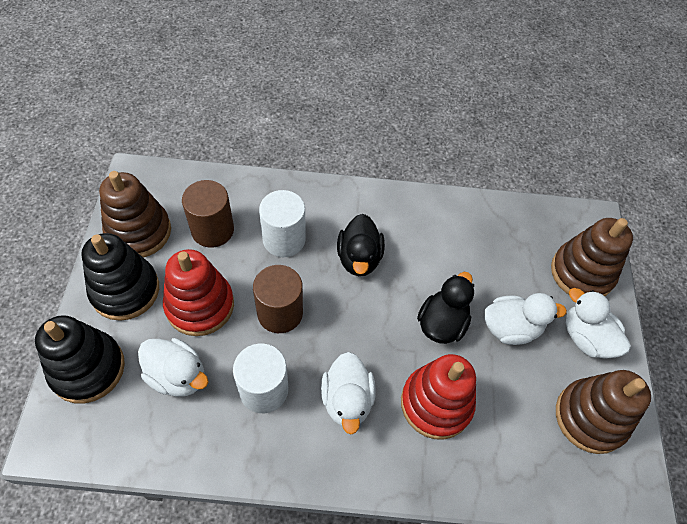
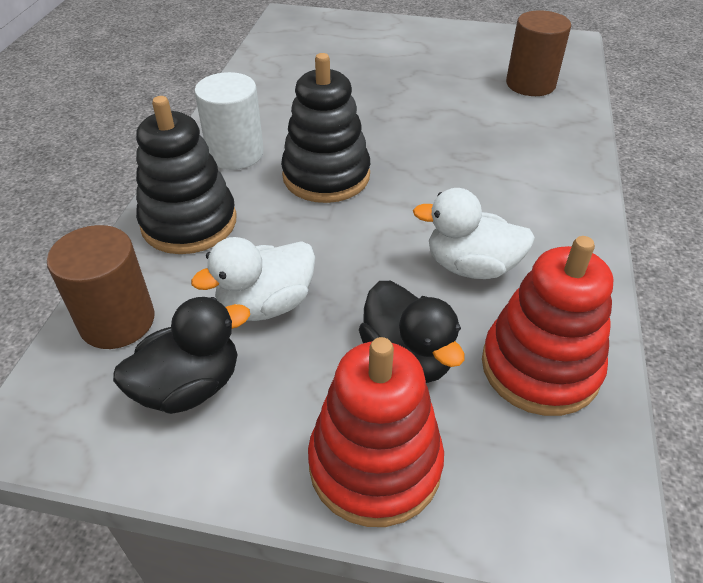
brown stacking toy: [99,171,171,257] [551,218,633,296] [556,370,651,454] = 3 -> none = 0
white cylinder: [233,344,288,413] [259,190,305,257] = 2 -> [194,72,264,170] = 1
white duck: [138,338,208,397] [321,352,376,434] [484,293,567,345] [566,288,631,359] = 4 -> [191,237,315,321] [413,188,535,279] = 2

